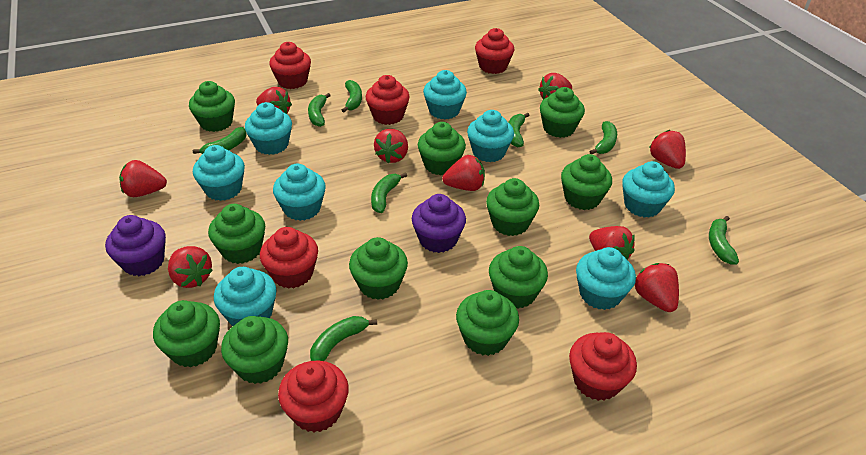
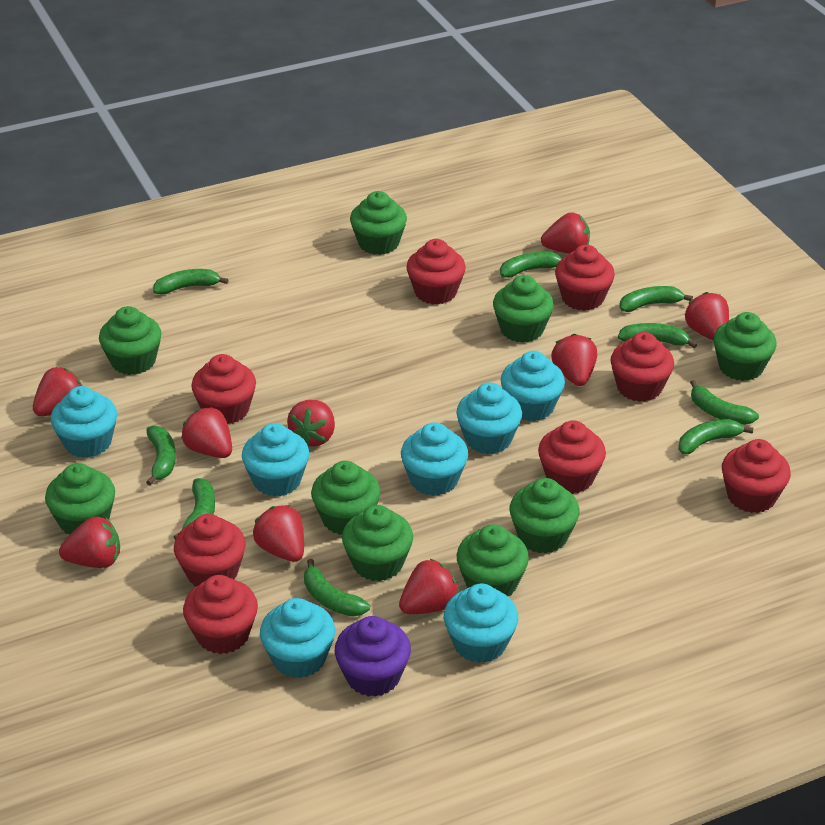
green banana: [193,127,247,154] [308,93,331,127] [310,316,377,361] [342,80,362,113] [371,173,407,213] [508,113,529,147] [589,121,617,154] [709,216,739,264] = 8 -> [146,425,176,485] [153,269,229,295] [174,478,215,540] [304,559,370,617] [500,251,562,278] [618,323,697,348] [620,286,693,312] [678,419,753,455] [690,380,759,425] = 9
green cupcake: [153,300,220,368] [189,81,235,132] [208,204,265,264] [221,316,288,384] [349,237,408,300] [418,122,466,175] [456,290,519,356] [486,178,539,236] [489,246,548,309] [540,87,585,138] [561,154,612,210] = 11 -> [45,463,115,535] [99,306,162,375] [311,461,381,535] [342,505,413,581] [350,191,407,255] [457,524,529,596] [493,275,554,343] [510,478,580,554] [714,312,777,381] = 9
purple cupcake: [105,215,166,276] [412,194,466,253] = 2 -> [335,616,411,697] = 1
red cupcake: [260,227,318,289] [269,42,311,89] [278,361,349,432] [366,75,410,125] [475,28,514,74] [569,332,637,401] = 6 -> [174,514,246,587] [183,575,258,654] [191,354,256,424] [406,239,466,305] [538,420,606,494] [555,245,615,311] [611,332,674,402] [722,439,791,513] = 8
turquoise cupcake: [193,145,245,201] [214,267,276,326] [245,102,292,155] [273,164,326,221] [423,70,467,119] [467,110,514,162] [576,247,636,310] [622,161,675,218] = 8 -> [51,386,117,458] [242,423,309,497] [260,598,335,678] [401,422,468,496] [444,584,518,663] [456,383,522,454] [501,351,565,421] = 7

